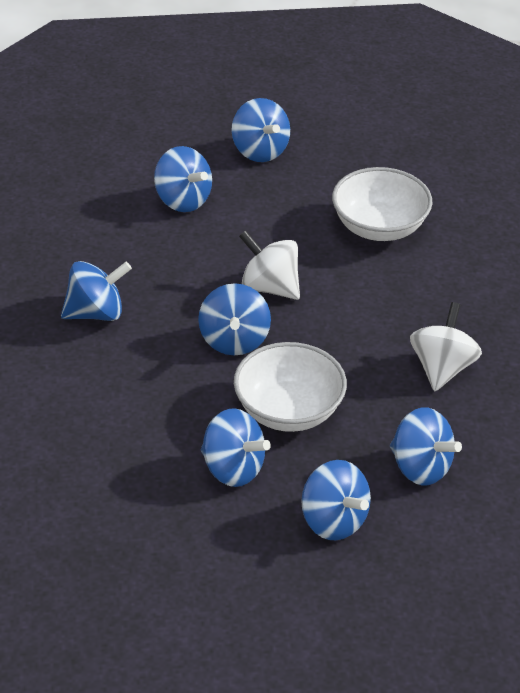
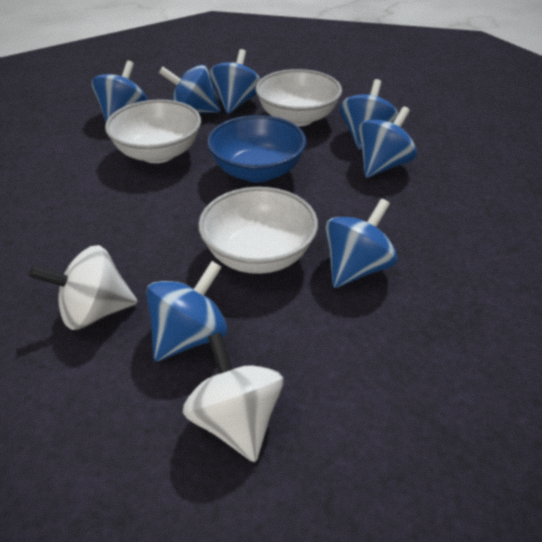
blue bowl: none = 0 -> [207,115,307,182] = 1
white bowl: [234,342,347,432] [332,167,432,241] = 2 -> [105,99,201,163] [198,187,318,274] [256,69,342,126] = 3

